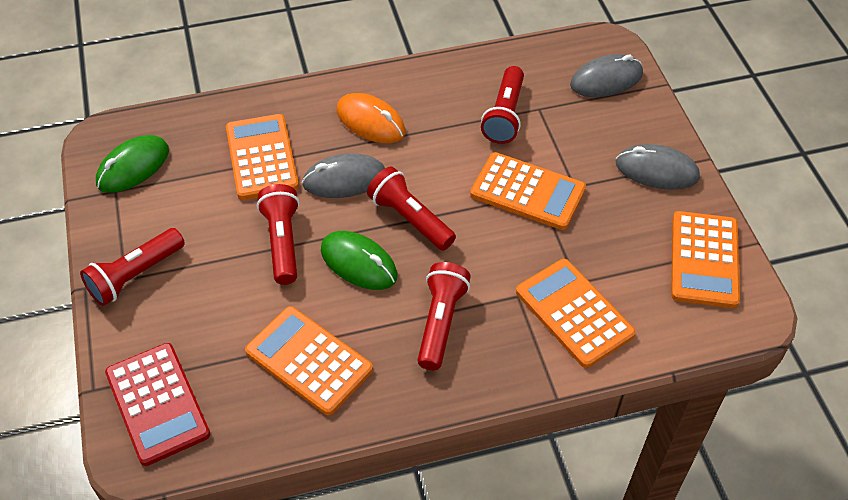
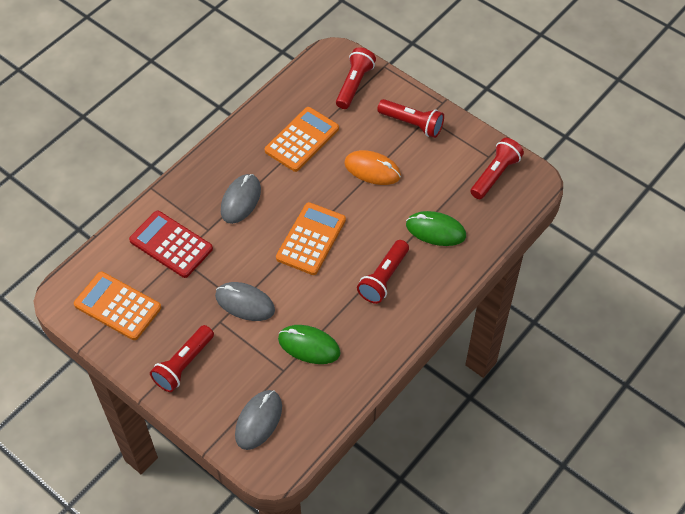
orange calculator: [226,114,299,200] [245,306,373,415] [470,152,586,230] [516,259,636,368] [671,211,740,308] = 5 -> [74,272,161,340] [265,107,339,172] [276,202,346,275] = 3

